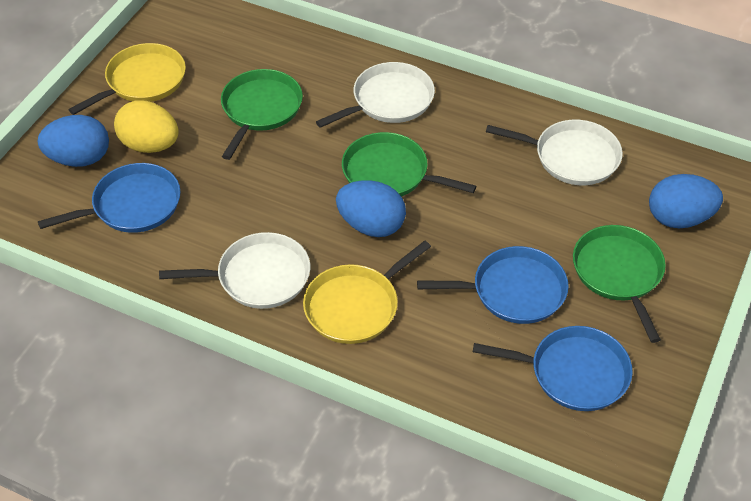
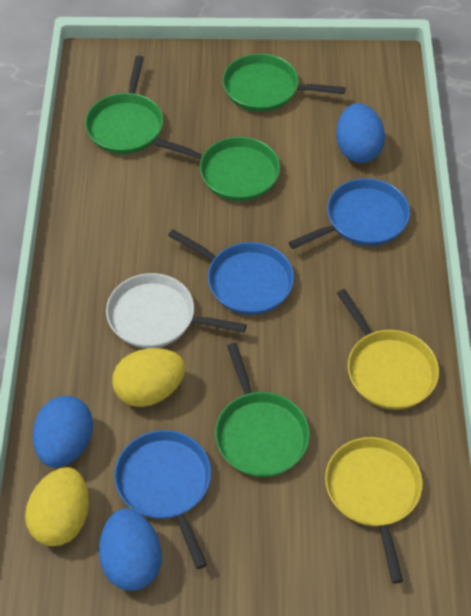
green pan: [221,69,303,160] [342,132,476,197] [573,225,666,343] = 3 -> [85,56,163,154] [154,137,280,201] [215,343,310,477] [223,54,346,112] = 4
white pan: [159,232,310,309] [316,62,435,128] [486,120,623,185] = 3 -> [106,273,247,348] = 1
yellow egg: [114,101,179,153] = 1 -> [25,467,89,546] [112,348,185,407] = 2

